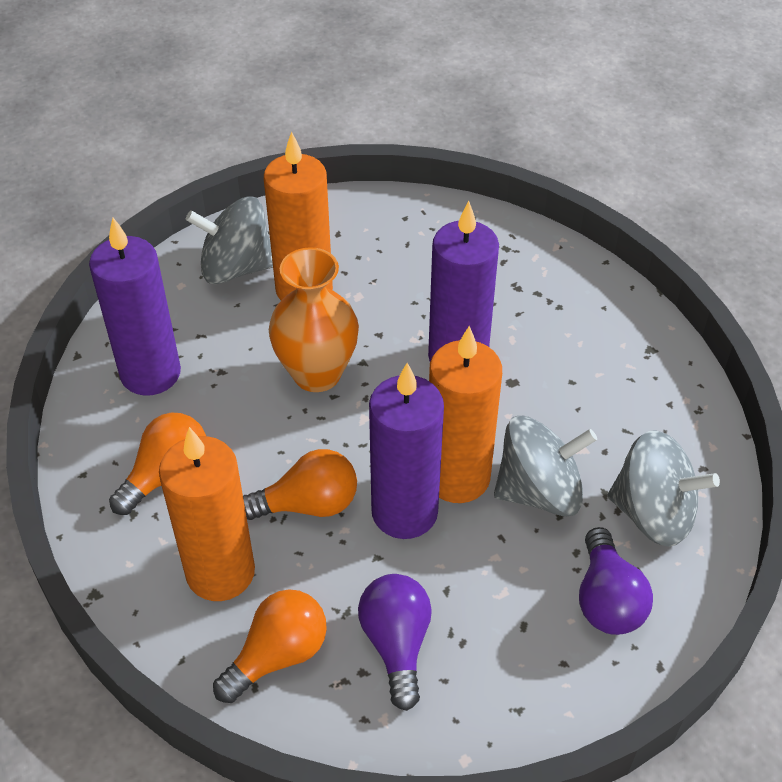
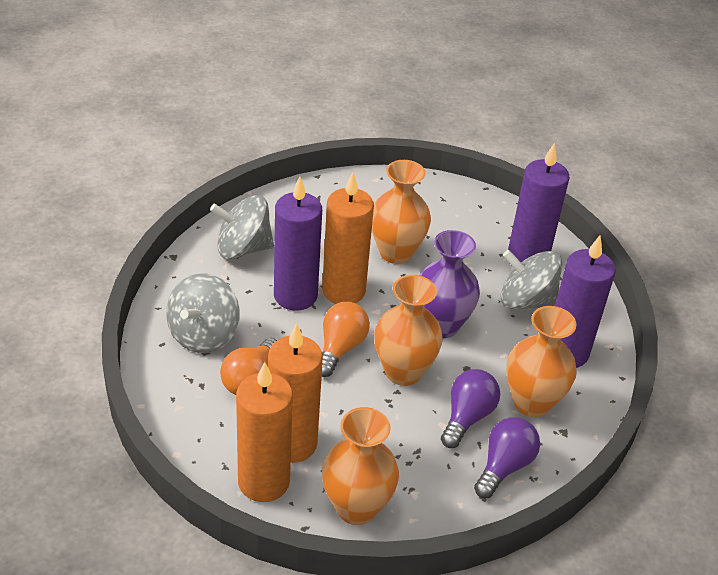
orange light bulb: [109,413,206,515] [213,589,327,703] [243,449,357,520] = 3 -> [220,338,277,395] [322,302,370,377] = 2
orange vase: [269,247,359,392] = 1 -> [322,407,399,525] [372,160,431,264] [374,275,443,386] [506,306,577,417] = 4
purple vase: none = 0 -> [419,230,480,338] = 1

